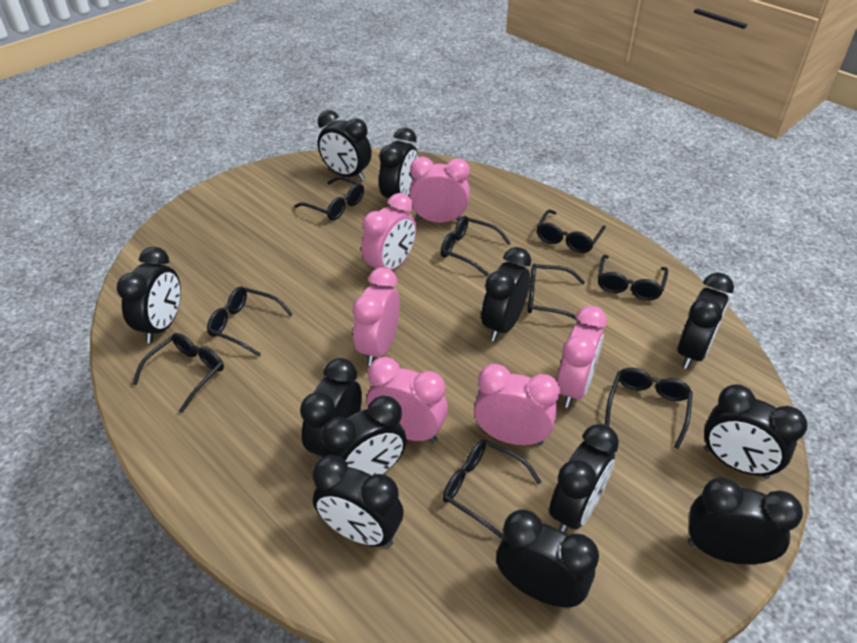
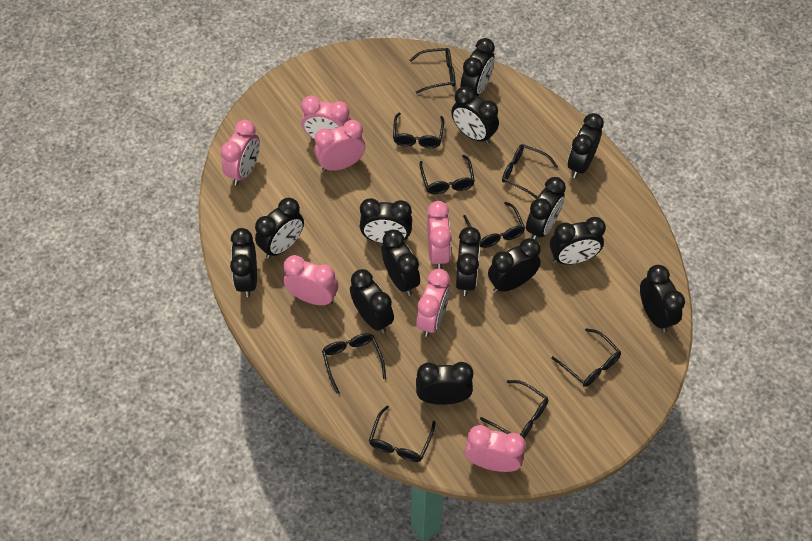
black clock: [116,247,181,343] [300,358,362,458] [312,455,404,547] [318,110,372,181] [322,395,407,475] [379,128,418,207] [481,247,531,341] [496,509,599,607] [549,424,619,533] [678,273,734,369] [688,477,803,564] [704,384,808,479] = 12 -> [230,228,257,297] [255,198,304,259] [350,269,394,333] [360,198,412,243] [381,230,420,296] [416,362,473,405] [451,87,499,144] [456,227,481,296] [461,38,495,96] [488,238,541,293] [526,177,566,240] [550,217,606,265] [568,113,604,178] [640,265,685,332] = 14
pink clock: [353,267,400,366] [361,193,416,271] [367,357,448,443] [409,157,470,223] [474,364,560,446] [557,306,607,408] = 6 -> [221,120,260,185] [284,255,338,305] [301,96,351,139] [314,120,365,172] [416,269,450,337] [427,201,452,269] [465,425,526,472] = 7

